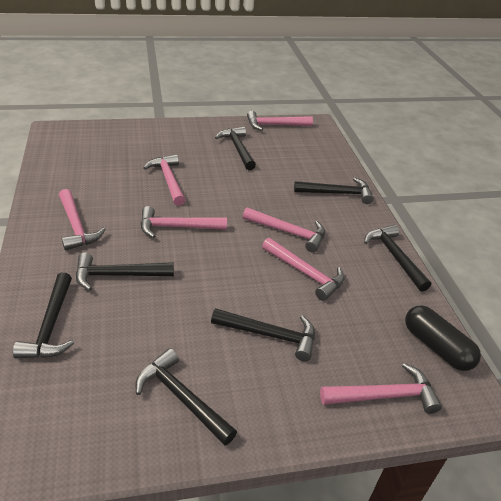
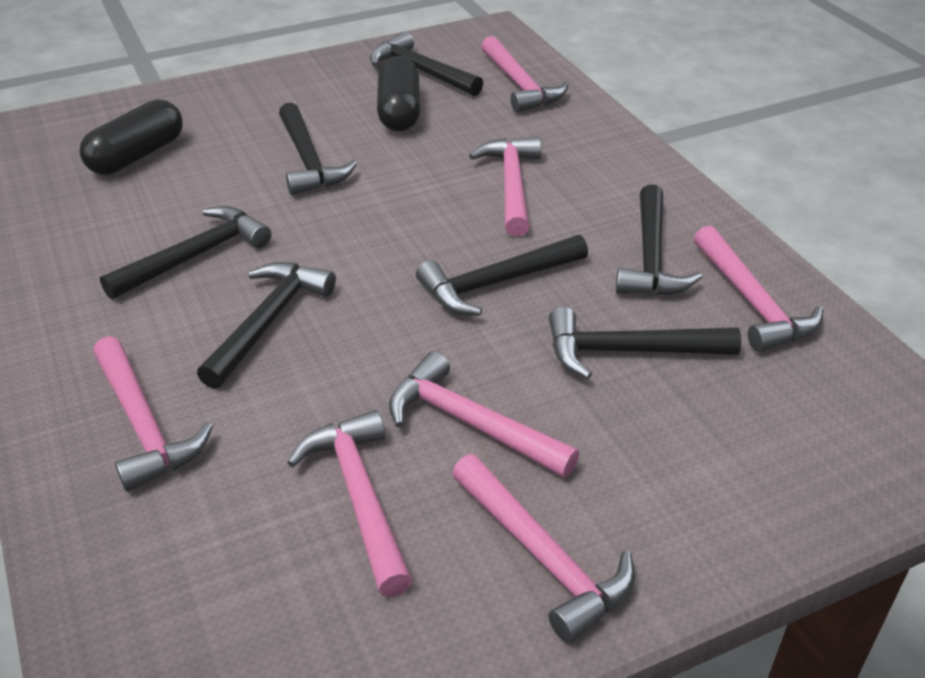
black capsule: [405,305,481,371] = 1 -> [79,99,183,175] [377,56,420,131] = 2

